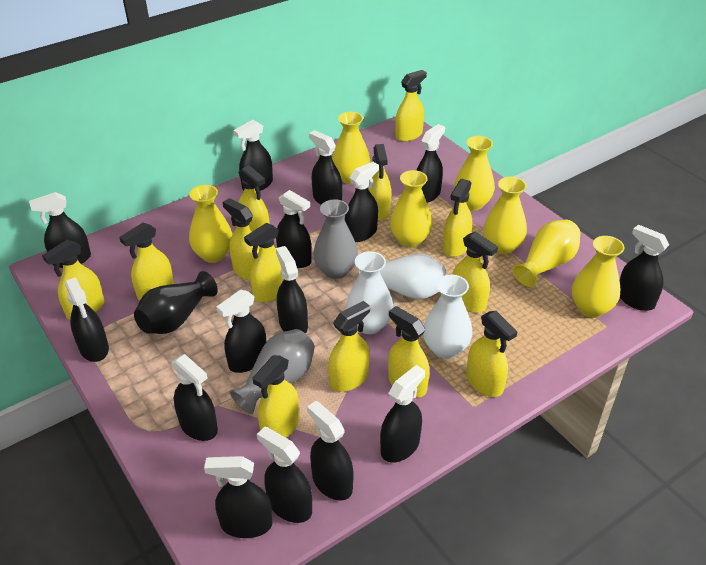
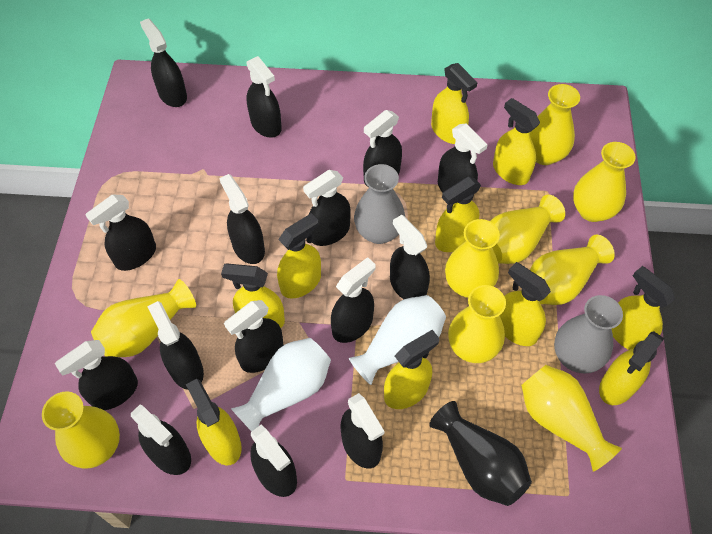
white vase: [346,251,394,334] [359,254,445,299] [423,274,472,359] = 3 -> [231,338,331,431] [349,295,446,385] = 2
yellow spray bottle: [42,240,104,320] [119,223,174,300] [223,198,260,281] [239,165,270,232] [244,223,284,302] [253,355,299,438] [328,301,370,392] [368,144,391,220] [388,306,429,398] [395,70,427,142] [443,179,472,257] [452,232,498,313] [466,311,517,397] = 13 -> [186,379,242,465] [221,264,285,328] [277,213,321,299] [384,330,440,409] [431,63,478,144] [435,177,481,252] [493,98,540,185] [499,262,551,346] [599,331,664,405] [612,266,675,350] = 10
yellow vase: [189,185,232,263] [332,112,370,184] [390,170,433,248] [454,136,495,211] [483,177,527,255] [513,219,581,287] [572,236,624,318] = 7 -> [42,391,120,469] [91,279,196,357] [445,219,500,298] [448,285,506,363] [490,195,565,264] [521,365,622,472] [530,84,580,165] [530,235,615,305] [573,142,636,222] = 9

